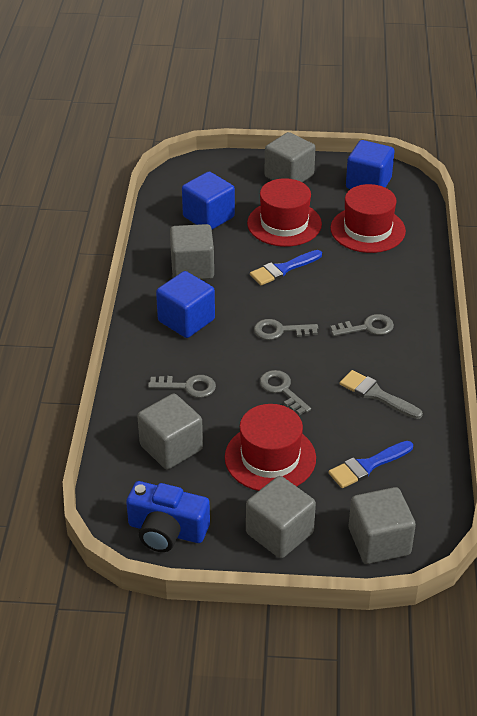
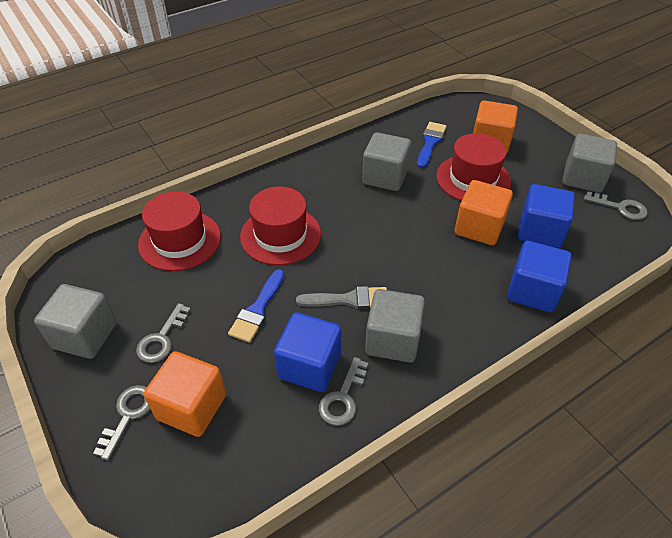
blue camera: [126,481,210,552] = 1 -> none = 0
grey cube: [137,394,203,469] [170,224,214,280] [246,476,316,558] [264,132,316,183] [349,487,416,564] = 5 -> [34,284,117,359] [362,132,411,191] [365,289,425,363] [563,134,617,193] = 4
orange cube: none = 0 -> [144,351,226,437] [455,180,513,245] [473,100,518,154] = 3

